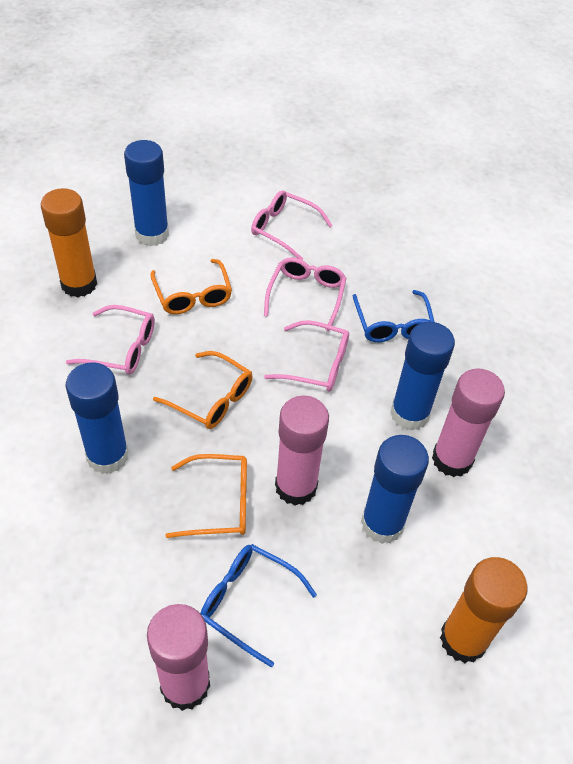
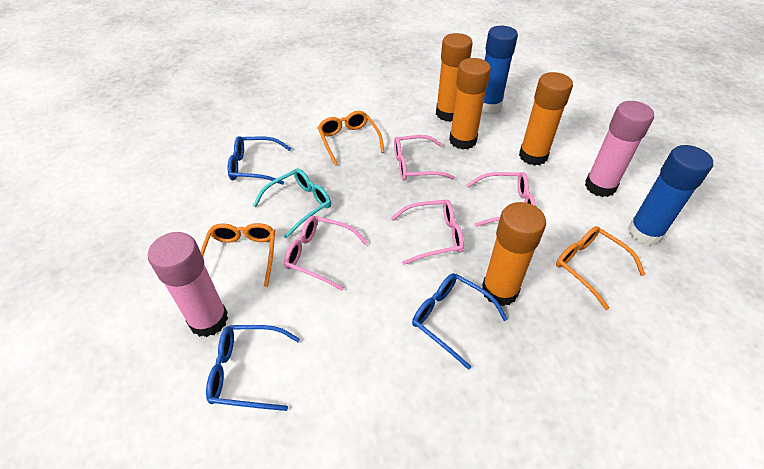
blue glasses: [200,544,317,667] [353,290,435,342] = 2 -> [206,325,300,411] [228,136,291,185] [412,273,507,370] = 3
blue glue stick: [66,362,129,474] [124,140,169,246] [361,435,429,544] [390,322,455,430] = 4 -> [482,26,518,113] [628,145,713,246] = 2
orange glue stick: [41,188,97,297] [440,557,528,663] = 2 -> [436,33,473,122] [449,58,491,150] [482,202,546,306] [519,72,573,166] = 4
pink glue stick: [147,604,210,711] [275,395,329,506] [432,368,505,477] = 3 -> [148,232,228,337] [585,101,654,197] = 2
turquoise glasses: none = 0 -> [253,168,331,239] = 1

